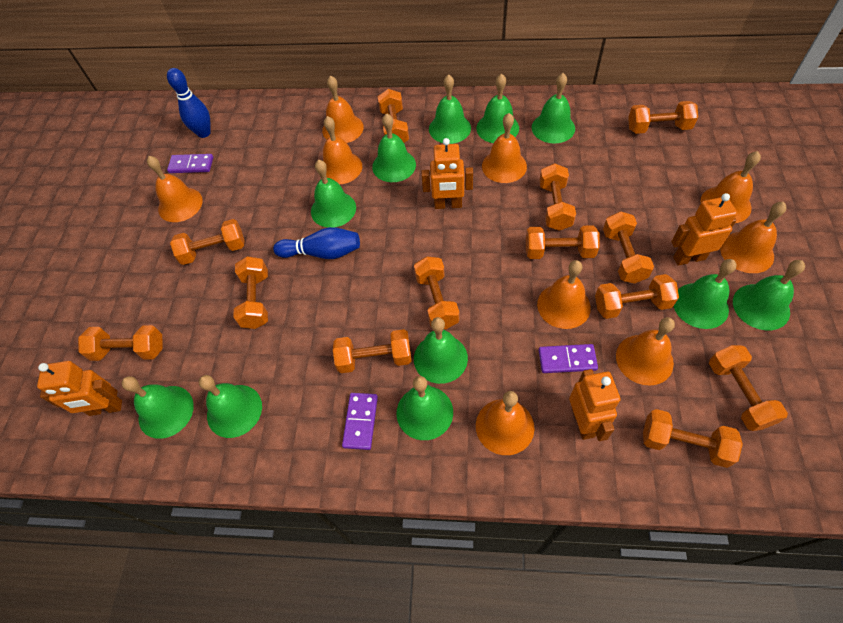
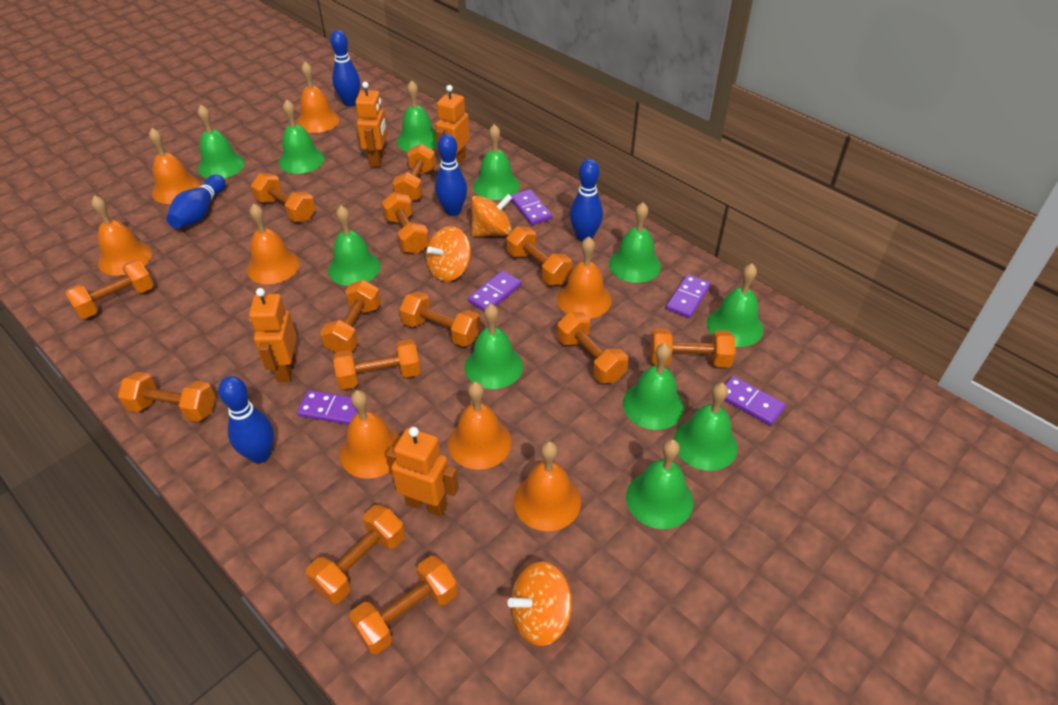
blue bowling pin: [167,68,211,138] [273,227,360,259] = 2 -> [166,175,225,228] [218,376,274,463] [330,30,360,106] [435,134,467,216] [570,159,603,242] = 5
orange bell: [147,156,203,222] [322,76,364,143] [323,116,362,184] [476,391,534,455] [482,113,527,183] [537,260,591,329] [616,317,675,386] [701,151,761,223] [720,202,787,273] = 9 -> [91,195,152,276] [149,128,201,204] [247,204,300,284] [297,62,340,133] [340,390,400,479] [448,382,512,470] [514,441,581,531] [557,237,611,319] = 8
orange spinning top: none = 0 -> [426,226,471,282] [471,194,512,237] [507,562,572,646] = 3
purple domino: [167,154,213,173] [342,393,378,450] [539,344,598,373] = 3 -> [297,390,358,425] [468,270,522,311] [511,189,552,225] [666,274,711,318] [724,376,786,426] = 5

